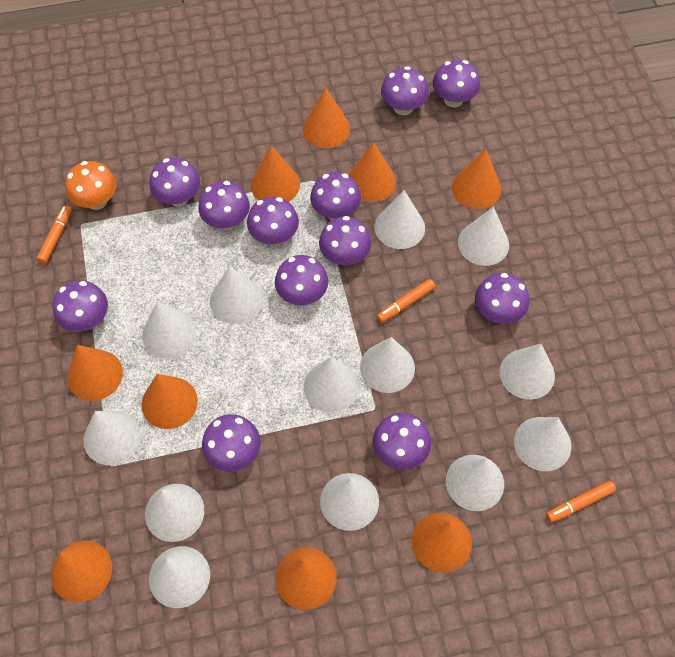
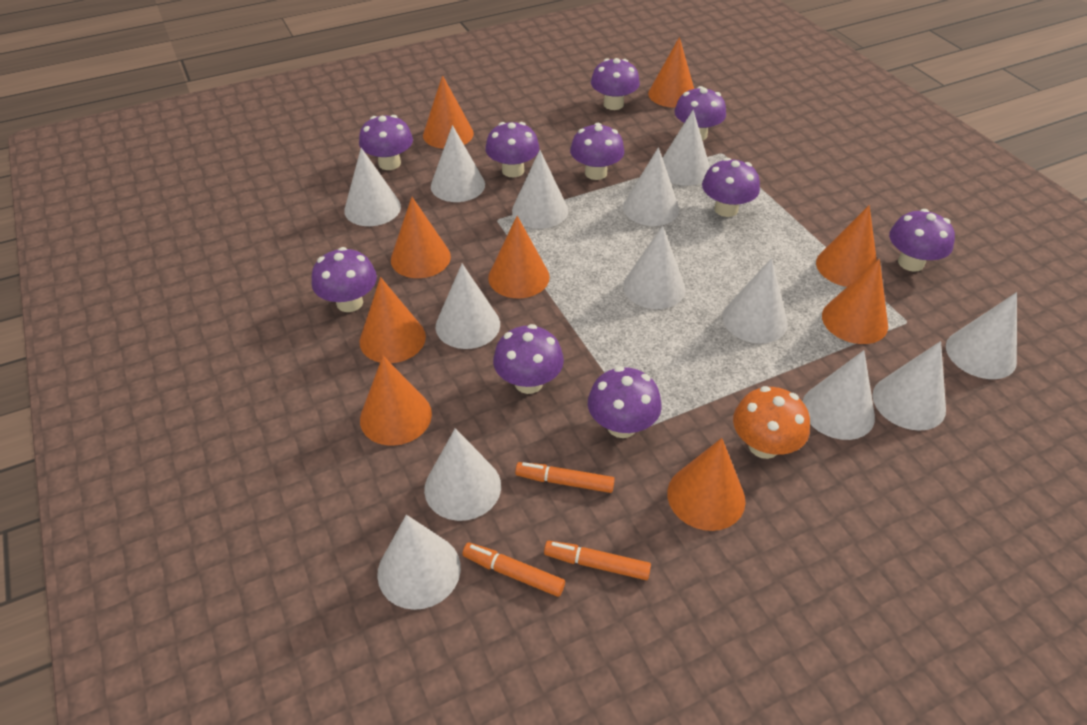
purple mushroom: [52,280,108,332] [149,158,200,207] [198,181,250,230] [202,414,261,472] [247,197,299,245] [275,255,328,305] [310,172,361,220] [319,216,372,266] [373,413,431,470] [381,66,429,115] [433,60,480,107] [475,273,529,324] = 12 -> [312,247,377,312] [359,115,413,170] [485,122,539,177] [493,324,564,394] [570,123,625,180] [588,366,662,438] [591,58,640,110] [674,86,726,141] [702,158,760,217] [889,209,955,272] = 10

